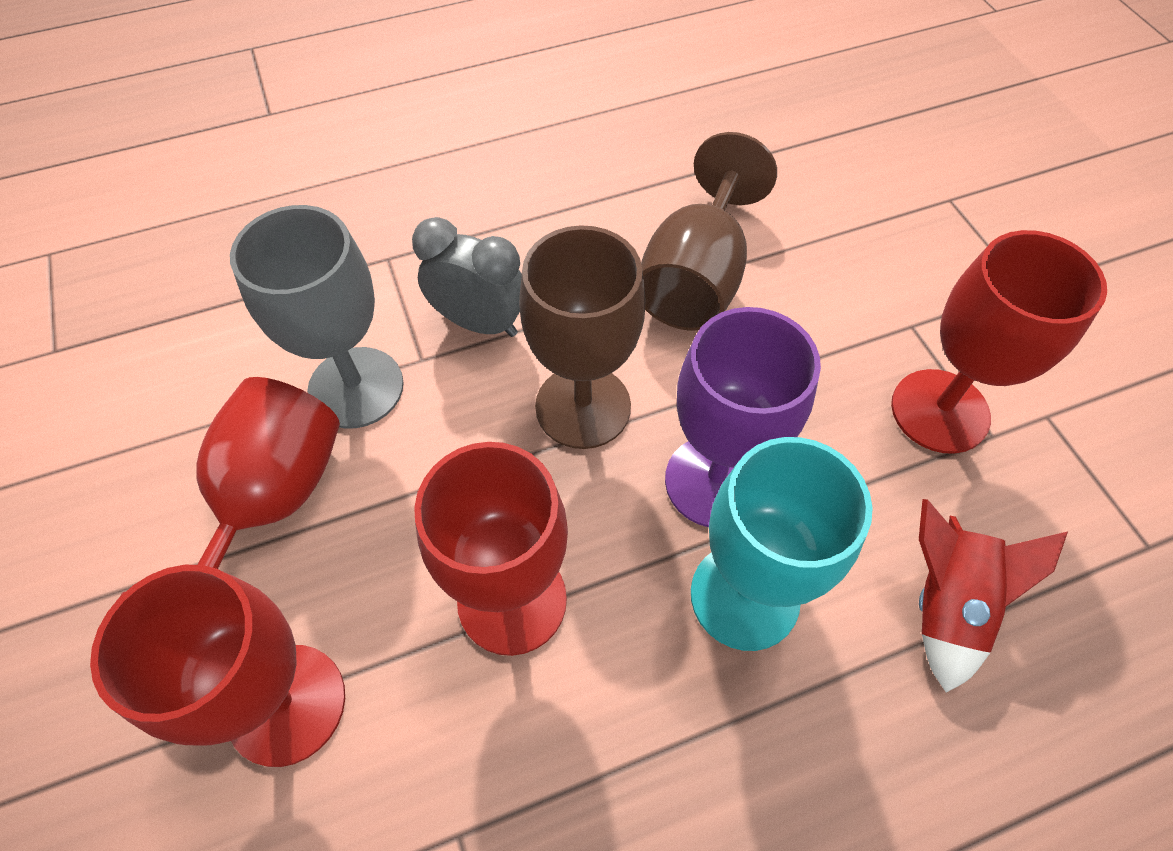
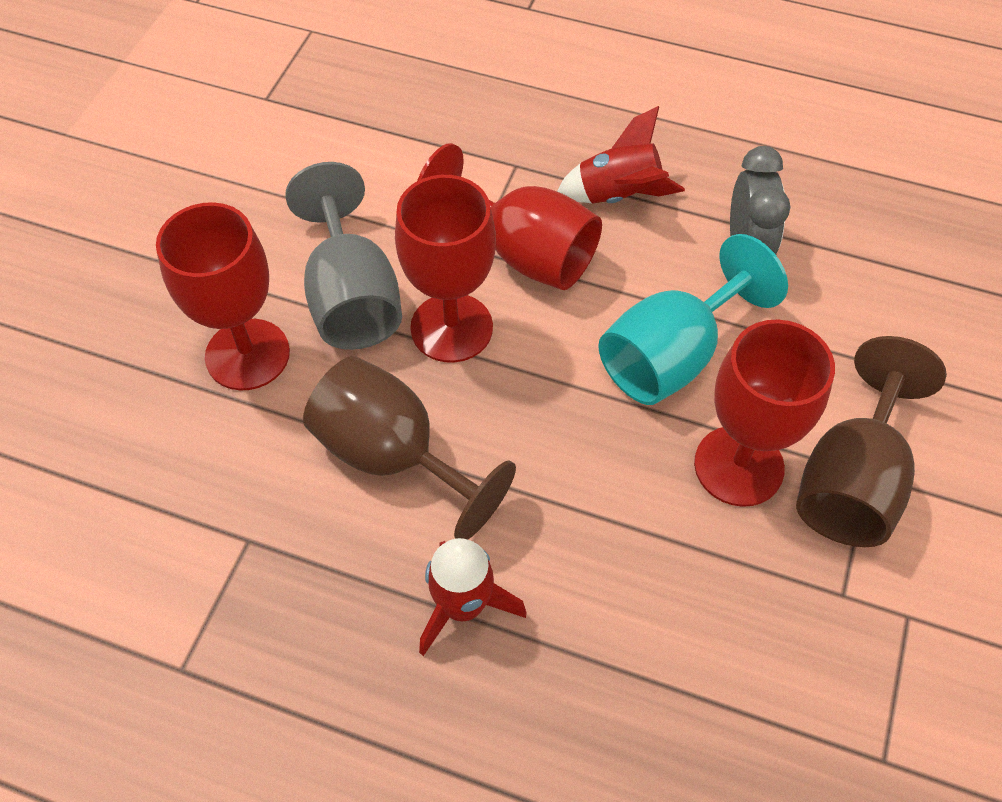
purple goblet: [665,307,821,527] = 1 -> none = 0
red rocket: [919,499,1068,693] = 1 -> [419,538,527,656] [557,106,685,204] = 2

